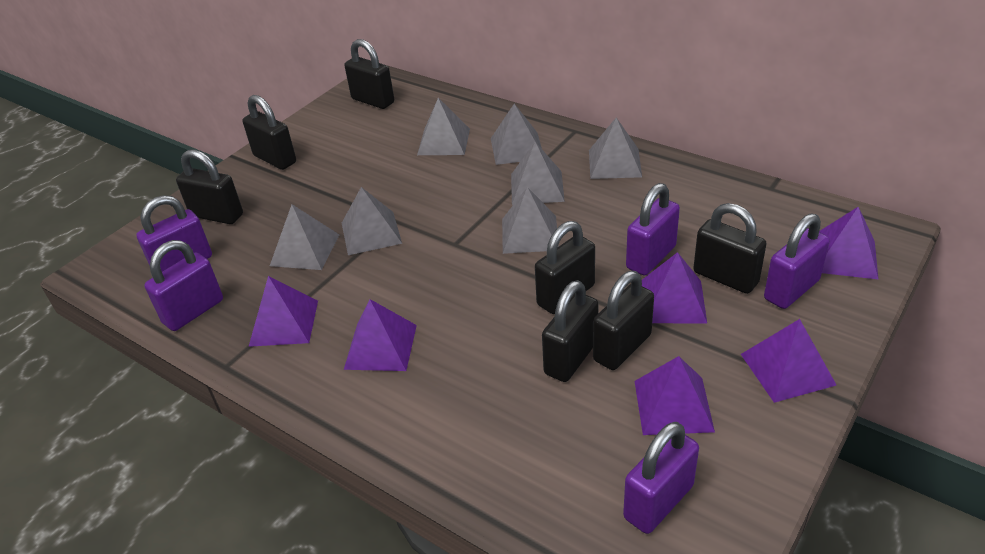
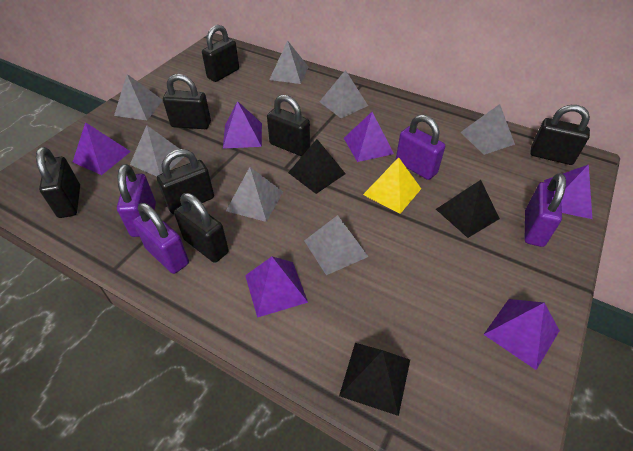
black pyramid: none = 0 -> [288,139,346,194] [339,343,410,416] [436,180,500,238] = 3
purple padlock: [136,195,212,272] [144,240,223,331] [623,422,699,534] [626,183,680,275] [764,213,830,309] = 5 -> [117,164,156,237] [133,203,189,274] [396,114,445,180] [525,173,566,247] = 4
yellow pyramid: none = 0 -> [363,157,421,214] = 1

